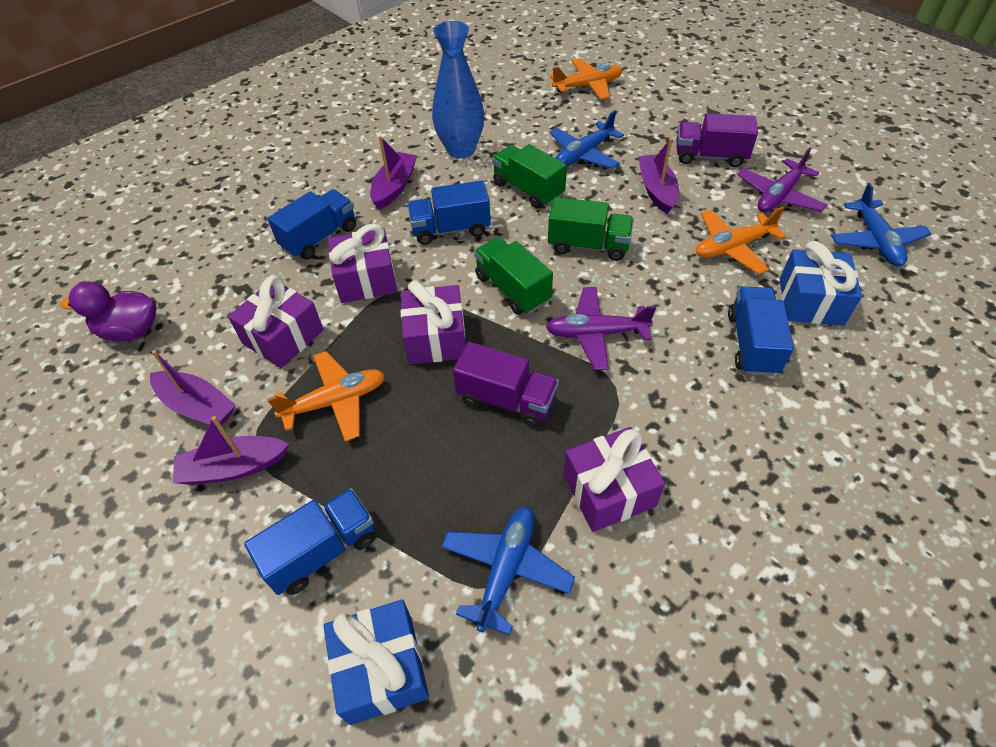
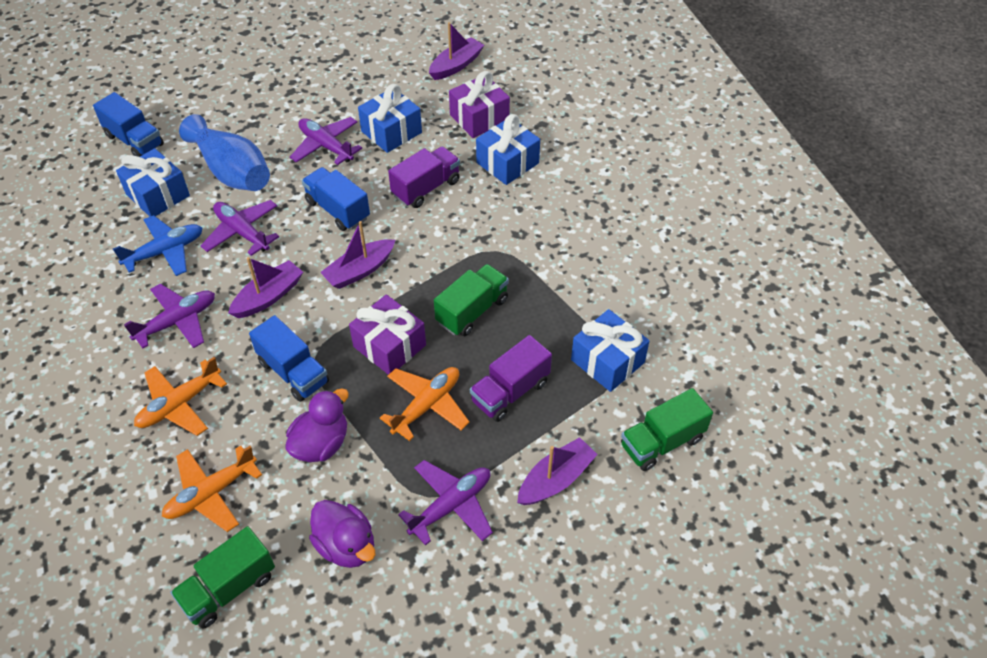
blue gift: [323,600,429,725] [780,241,862,325] = 2 -> [116,148,190,217] [358,84,422,153] [476,114,540,185] [571,309,649,392] = 4
blue plane: [441,506,575,636] [550,110,624,169] [831,183,932,266] = 3 -> [113,215,202,276] = 1
blue truck: [244,488,375,595] [267,189,356,259] [407,180,491,245] [728,287,794,376] = 4 -> [93,92,164,157] [249,315,329,402] [302,167,370,231] = 3
purple duck: [60,282,157,341] = 1 -> [286,388,349,462] [309,500,375,568] = 2
purple gift: [228,276,323,368] [328,224,397,303] [401,280,466,364] [563,427,665,532] = 4 -> [349,295,426,375] [449,71,510,138] = 2
purple plane: [546,287,656,370] [737,147,827,212] = 2 -> [124,283,215,348] [200,200,279,256] [290,117,362,165] [398,460,493,545] = 4

